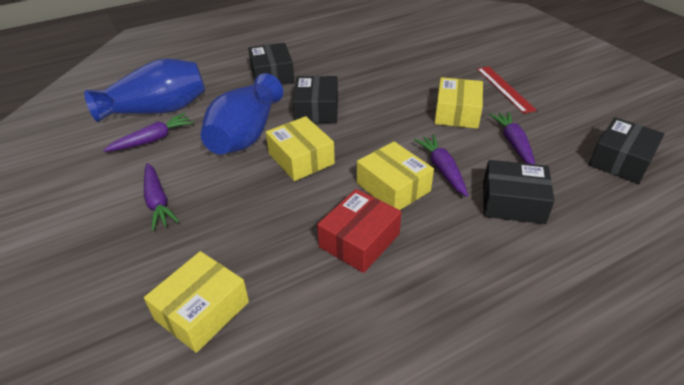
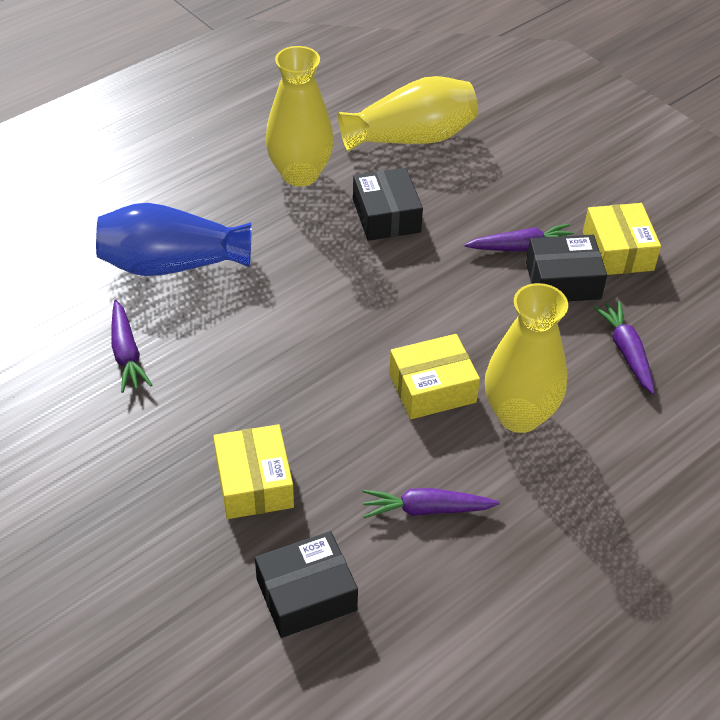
black box: [248,43,294,84] [293,76,338,123] [483,160,555,224] [589,117,665,184] = 4 -> [255,531,358,638] [353,167,423,241] [526,235,607,301] = 3
blue vase: [84,59,205,122] [201,73,283,154] = 2 -> [96,203,252,276] = 1
red box: [317,189,402,273] = 1 -> none = 0
red ruler: [477,66,537,114] = 1 -> none = 0
yellow box: [144,251,249,353] [266,116,335,181] [357,141,434,210] [435,77,483,129] = 4 -> [213,424,294,519] [389,334,480,419] [583,203,661,275] = 3
yellow vase: none = 0 -> [266,46,334,187] [338,76,478,152] [485,283,568,433] = 3

